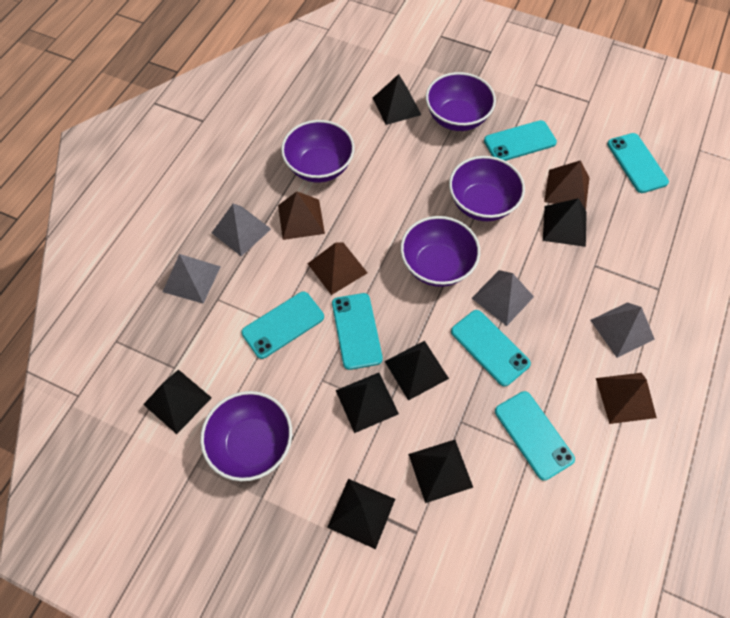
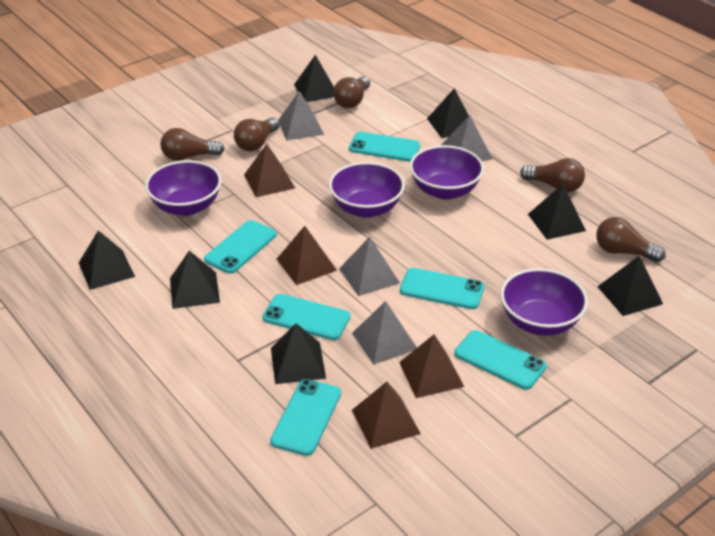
brown light bulb: none = 0 -> [160,128,225,161] [234,117,280,151] [333,76,370,108] [520,158,585,192] [596,217,666,262] = 5
purple bowl: [200,391,292,481] [281,120,355,183] [400,216,480,287] [426,72,496,131] [449,156,525,221] = 5 -> [145,160,222,216] [329,162,405,218] [410,145,484,200] [501,268,588,336] = 4

